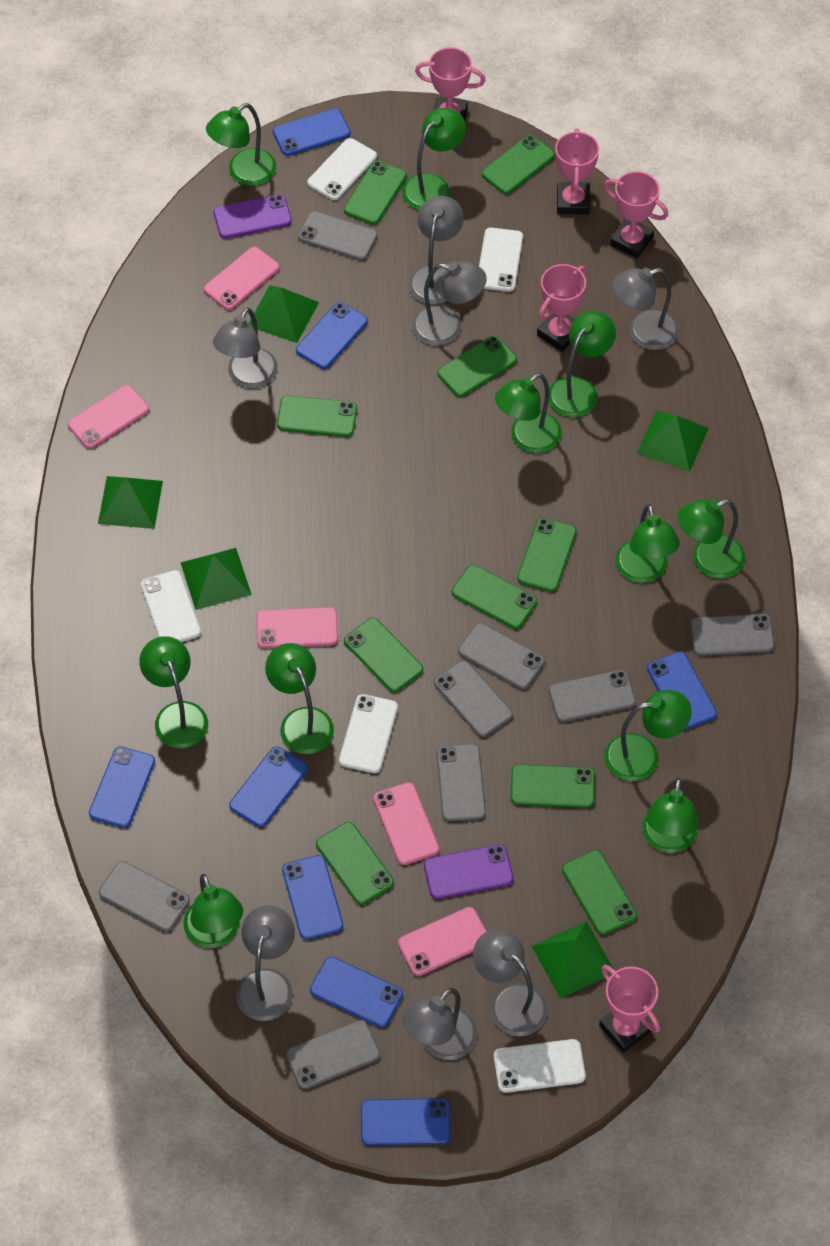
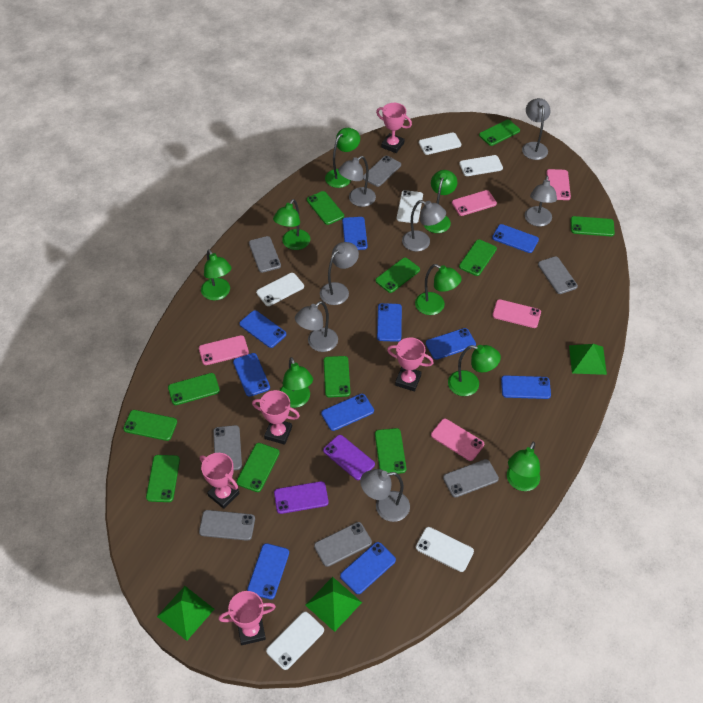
blue phone: [89,746,155,828] [229,747,308,827] [273,108,351,156] [282,855,343,940] [296,302,368,369] [310,957,403,1028] [361,1098,450,1145] [647,651,717,730] = 8 -> [233,353,270,397] [239,310,286,348] [247,543,289,599] [321,394,374,431] [340,542,396,594] [342,217,368,250] [377,303,402,342] [426,328,476,360] [492,224,539,253] [501,375,551,399] = 10
green lamp: [139,636,208,748] [183,874,243,948] [206,103,276,186] [265,643,334,754] [402,108,466,210] [495,373,562,453] [549,311,616,417] [604,690,692,781] [616,504,680,583] [643,778,699,853] [678,499,745,579] = 11 -> [201,249,232,300] [273,199,310,250] [280,357,313,408] [325,128,360,188] [415,264,462,315] [424,170,457,233] [448,345,501,396] [507,442,540,491] = 8
green phone: [277,396,357,437] [316,822,394,905] [344,161,407,225] [344,618,423,692] [437,335,517,397] [452,565,537,629] [482,135,555,194] [511,764,595,808] [517,517,577,592] [562,850,637,935] = 10 -> [123,410,177,441] [146,455,180,502] [168,373,220,405] [236,443,280,492] [307,191,344,225] [324,356,350,397] [375,258,420,293] [375,428,406,474] [459,240,497,276] [479,120,520,146] [571,216,615,236] = 11
green pyramid: [98,476,163,529] [180,548,252,610] [248,285,319,343] [531,921,614,998] [637,410,709,472] = 5 -> [157,586,214,641] [305,577,362,632] [569,344,607,375] = 3
grey phone: [99,861,190,932] [286,1020,380,1089] [298,211,378,261] [434,660,513,737] [436,744,486,822] [458,623,545,690] [549,670,636,722] [690,614,775,656] = 8 -> [199,510,255,541] [213,425,242,470] [249,236,281,273] [314,522,372,567] [363,156,401,187] [443,459,499,498] [538,256,578,294] = 7
white phone: [141,570,201,642] [307,138,377,200] [339,694,398,773] [479,228,523,292] [494,1039,586,1093] = 5 -> [256,273,304,306] [266,612,324,670] [397,190,423,223] [416,527,474,572] [419,133,461,155] [459,155,503,176] = 6

